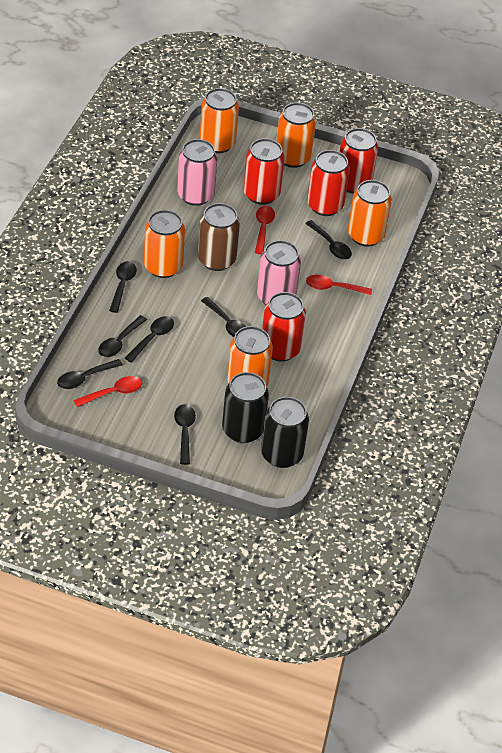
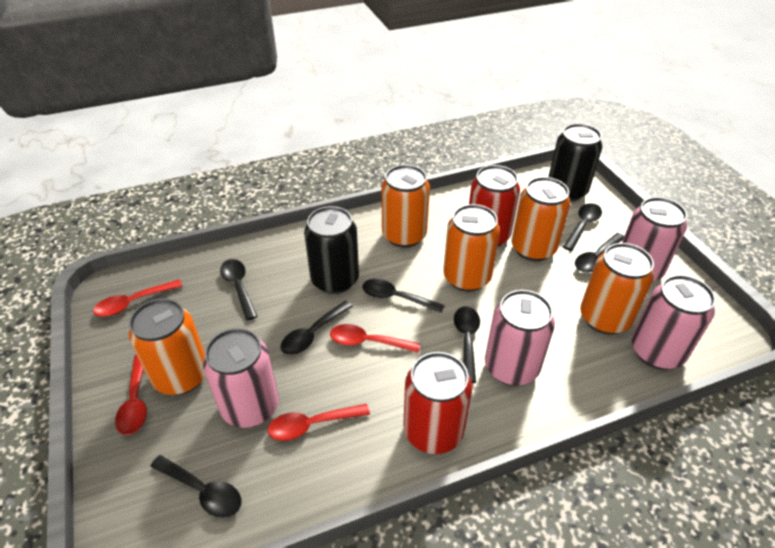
brown can: [198,203,240,271] = 1 -> none = 0
pink can: [177,139,217,206] [257,240,301,305] = 2 -> [203,328,279,428] [485,290,555,386] [622,197,687,282] [631,275,716,369] = 4
red can: [243,138,285,205] [262,292,306,361] [307,150,350,216] [340,128,378,194] = 4 -> [403,352,472,454] [469,165,520,247] = 2
red spoon: [74,376,142,407] [255,206,275,254] [306,275,372,295] = 3 -> [93,280,182,317] [115,355,147,435] [268,404,370,441] [330,324,420,353] = 4

